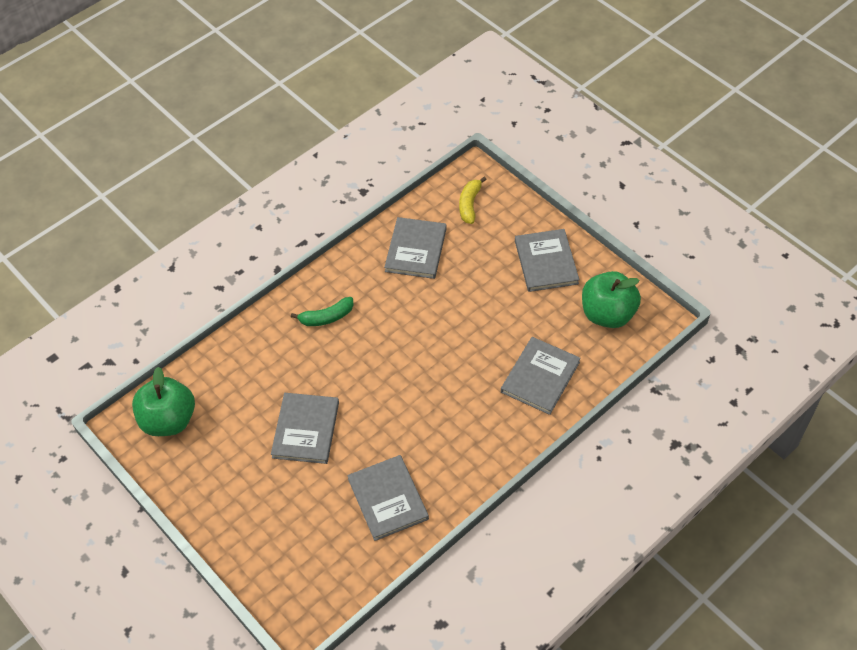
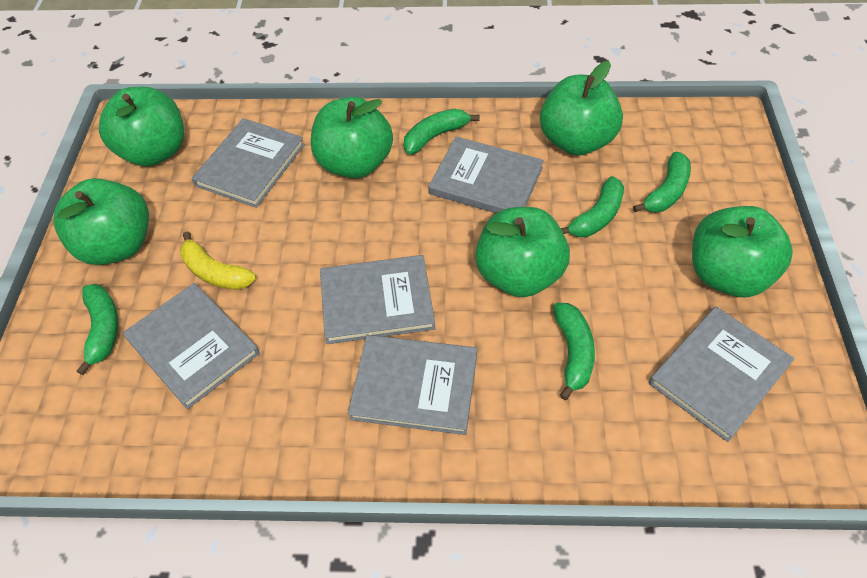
green apple: [132,367,195,436] [582,271,641,328] = 2 -> [53,178,149,265] [99,87,184,166] [311,97,393,178] [475,207,570,297] [540,61,623,155] [692,206,793,297] = 6
green banana: [291,297,354,326] = 1 -> [77,284,118,375] [403,109,480,155] [553,303,595,400] [561,176,624,237] [633,152,691,212] = 5
grey book: [271,393,339,464] [347,455,429,541] [384,217,447,279] [501,337,581,415] [515,229,580,292] = 5 -> [122,283,260,409] [192,118,305,208] [320,255,435,344] [348,335,477,435] [428,136,544,213] [649,307,795,442] = 6

